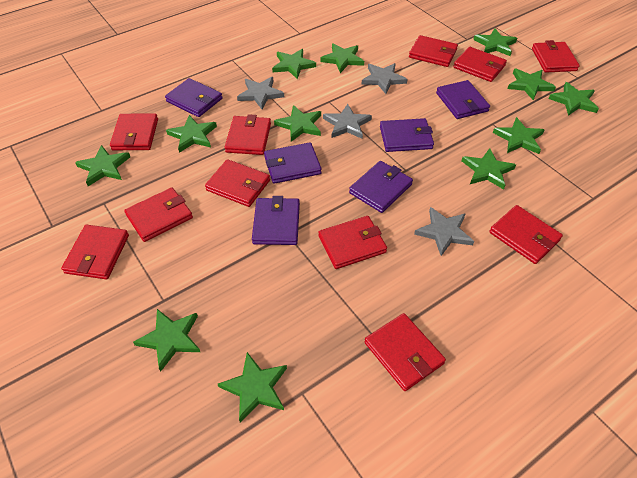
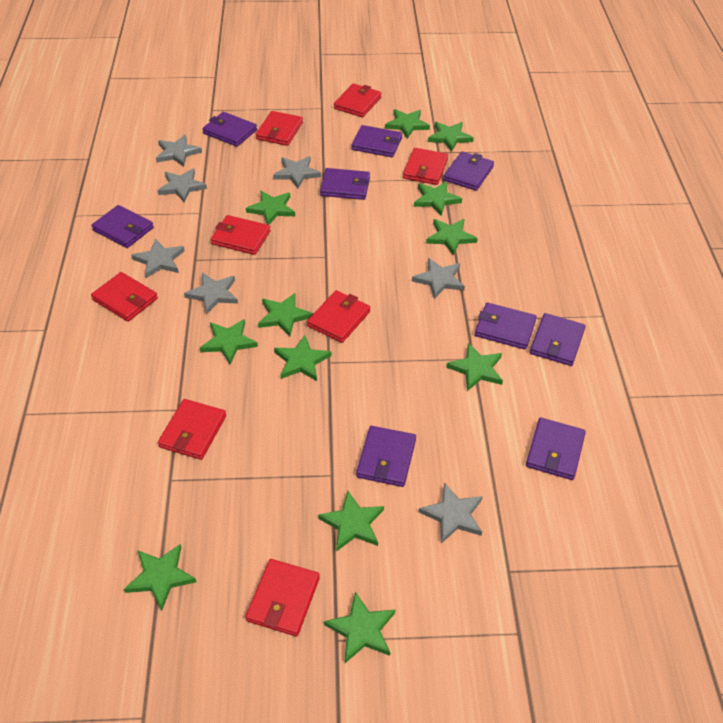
grey star: [237,77,284,110] [323,104,372,139] [361,63,408,94] [414,207,474,256] = 4 -> [131,239,185,278] [156,135,202,167] [157,168,207,203] [184,273,238,315] [273,156,321,189] [412,258,465,299] [419,482,483,544] = 7
purple wallet: [165,78,222,117] [252,196,300,245] [264,142,322,184] [349,161,413,213] [380,118,434,152] [436,80,490,119] = 6 -> [91,205,154,248] [203,112,257,147] [320,168,370,200] [352,125,402,157] [356,426,416,487] [444,151,494,191] [475,302,537,349] [526,417,586,480] [530,313,586,366] = 9
red wallet: [61,225,129,279] [110,113,158,150] [124,188,193,242] [205,159,270,207] [225,114,271,155] [318,216,387,269] [365,313,446,391] [409,35,458,67] [453,47,507,82] [489,205,563,264] [532,40,580,73] = 11 -> [91,272,158,322] [158,399,226,460] [211,215,271,255] [245,559,320,636] [256,111,303,146] [307,290,371,343] [334,83,382,117] [403,148,448,185] = 8

